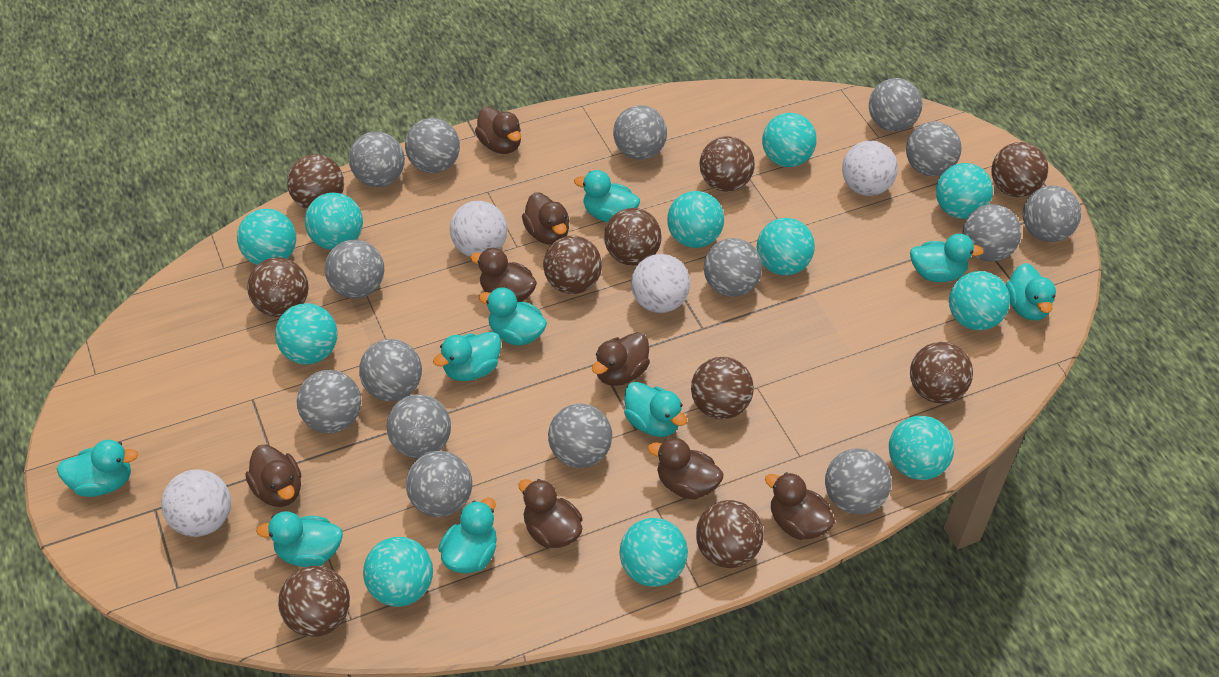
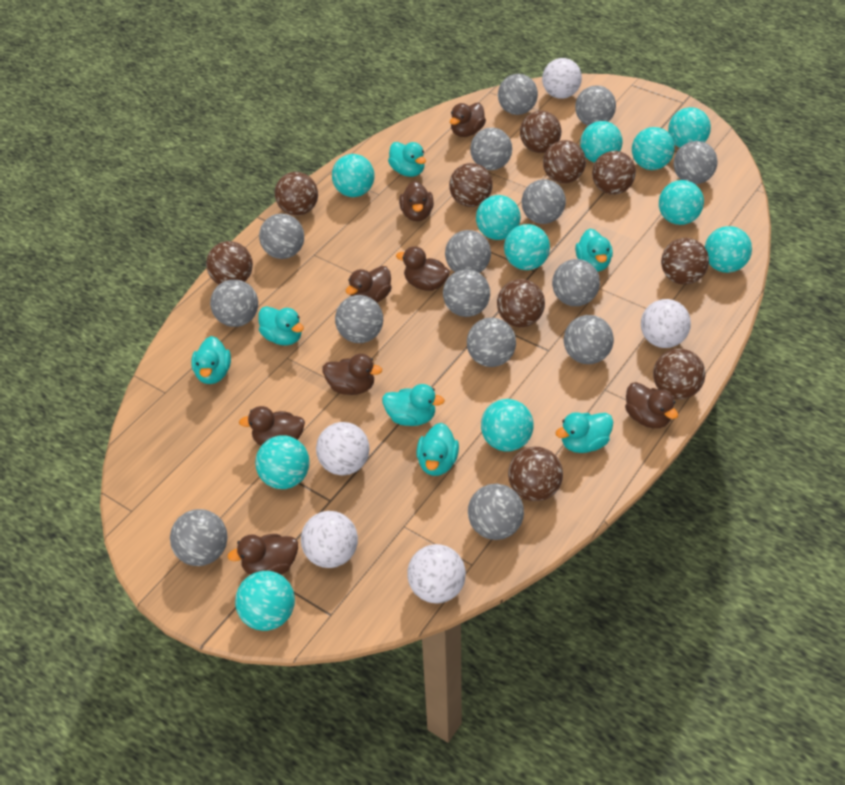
turquoise duck: [57,440,138,497] [256,511,343,567] [433,332,501,381] [438,498,497,573] [479,288,547,345] [574,170,640,222] [624,382,687,437] [910,234,984,282] [1005,263,1056,321] = 9 -> [191,336,231,384] [258,306,304,345] [382,384,445,426] [388,142,426,177] [416,423,459,476] [556,412,613,453] [575,229,613,272] = 7
white ball: [161,469,231,537] [450,201,507,257] [631,254,690,313] [842,141,898,196] = 4 -> [301,511,358,568] [316,422,370,476] [407,544,466,603] [542,58,582,99] [641,299,691,348] = 5

